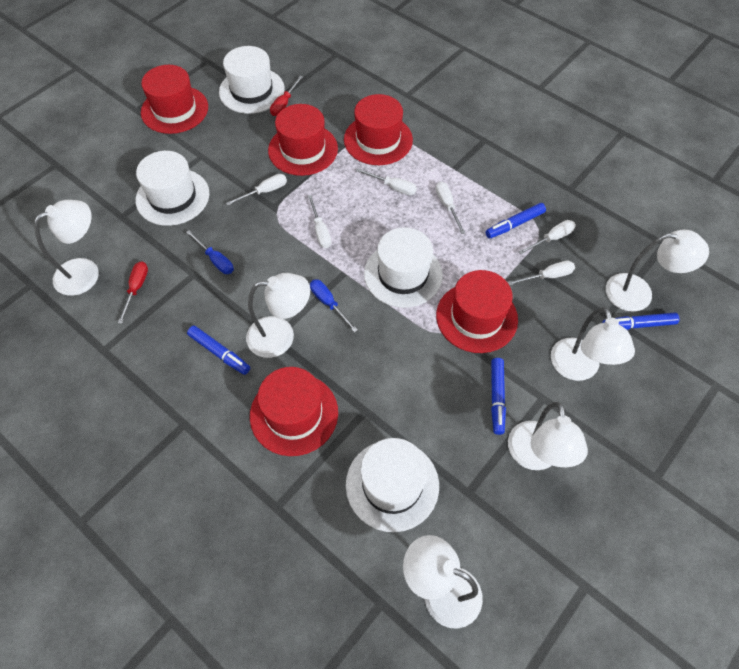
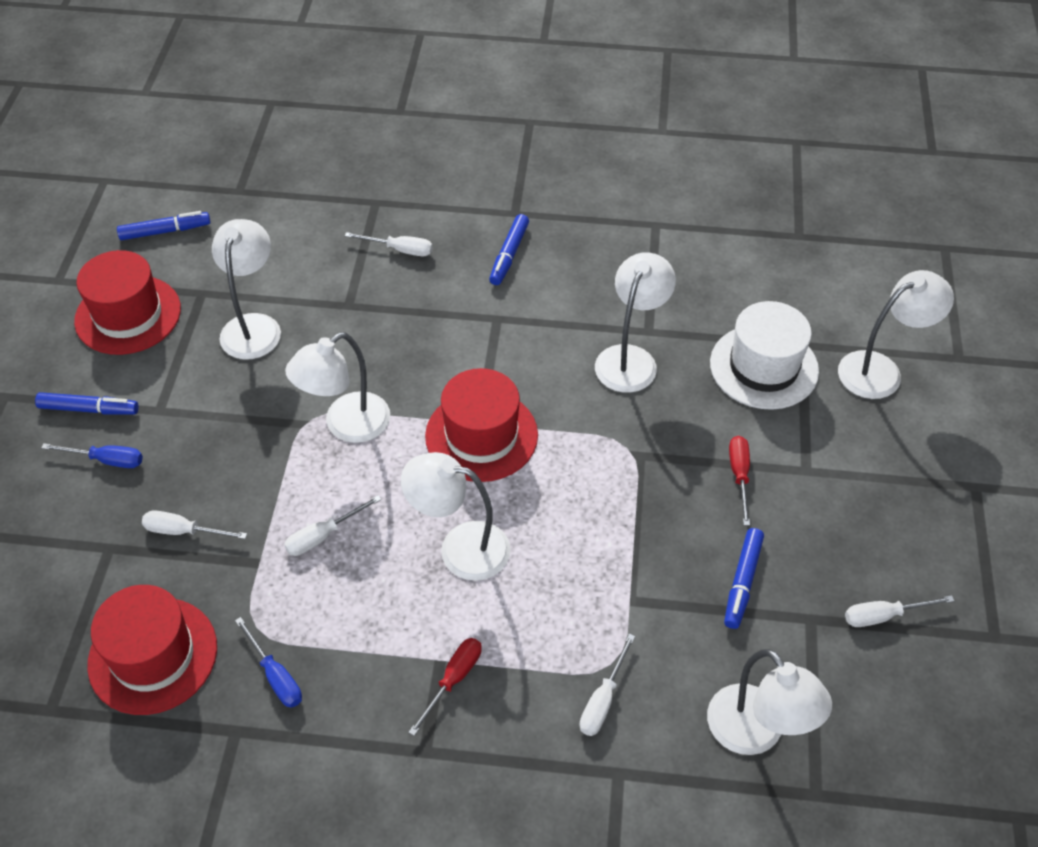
red hat: [141,65,208,134] [250,367,338,456] [268,104,338,176] [344,94,413,165] [436,270,518,353] = 5 -> [74,250,181,355] [87,585,217,715] [425,368,538,482] = 3
white hat: [136,151,209,226] [219,46,285,114] [346,438,439,532] [364,227,443,308] = 4 -> [710,301,819,410] = 1
white screwdriver: [226,174,287,205] [308,195,331,248] [356,168,417,195] [436,182,465,234] [508,261,575,286] [519,220,576,255] = 6 -> [142,510,247,539] [284,495,381,556] [345,232,433,256] [580,634,635,736] [845,595,954,627] = 5

